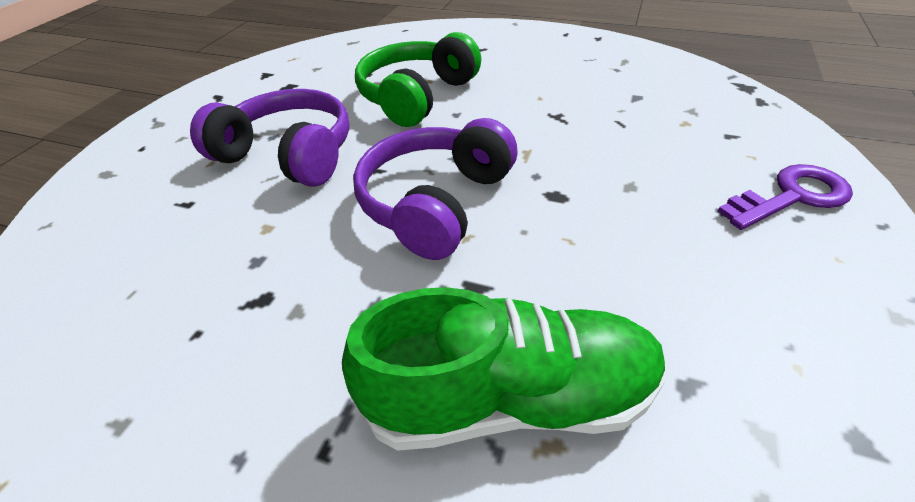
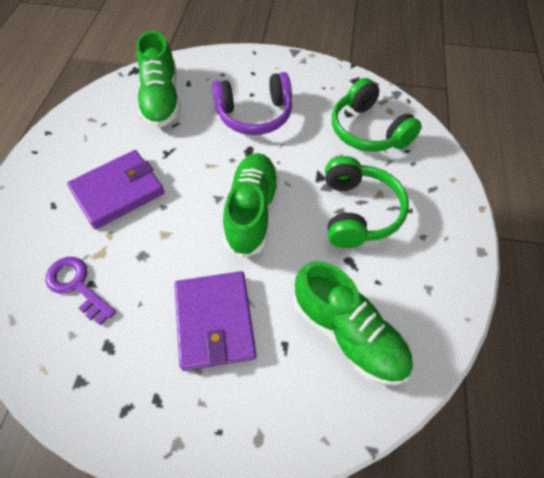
green headphones: [355,32,481,127] = 1 -> [325,156,409,248] [332,78,422,152] = 2
green shoe: [342,287,666,451] = 1 -> [136,31,180,128] [223,153,279,258] [293,261,413,385] = 3
purple headphones: [190,89,350,187] [353,118,518,260] = 2 -> [212,72,292,135] = 1
purple wallet: none = 0 -> [67,150,164,229] [174,271,257,371] = 2

